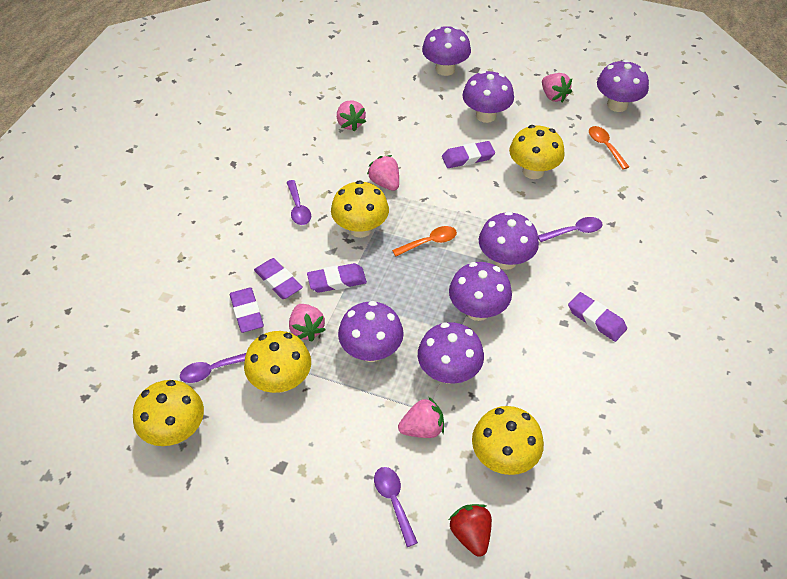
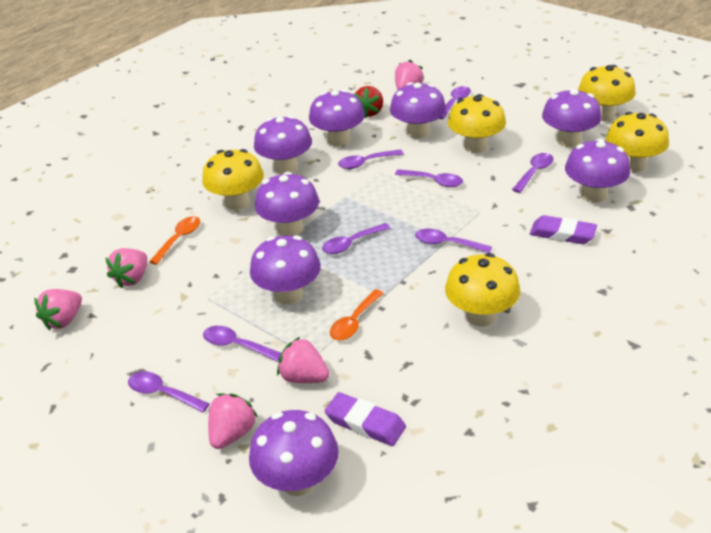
purple eraser: [230,288,264,333] [254,258,303,299] [307,263,367,293] [442,141,495,168] [568,292,627,342] = 5 -> [325,392,406,446] [530,215,597,244] = 2
purple mushroom: [338,301,404,362] [418,322,484,384] [422,26,471,76] [449,262,512,321] [462,70,514,123] [479,211,539,270] [597,60,649,112] = 7 -> [249,410,339,496] [250,235,321,304] [254,116,312,174] [255,172,319,236] [309,89,365,146] [390,82,446,139] [542,88,602,147] [565,138,630,203] = 8
purple spoon: [180,353,246,383] [287,180,311,225] [374,467,418,547] [538,217,603,242] = 4 -> [128,371,210,412] [203,326,281,362] [322,223,390,254] [338,149,404,169] [395,169,463,187] [415,229,492,253] [438,86,471,119] [512,153,553,193] = 8

